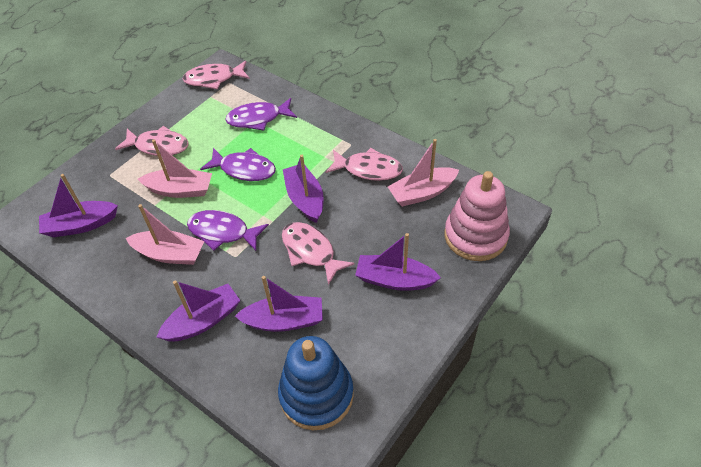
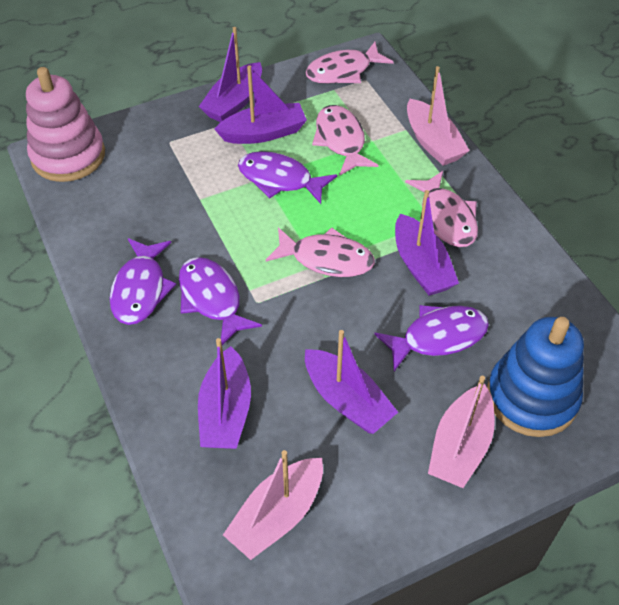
purple fish: [187,210,269,251] [200,148,276,181] [225,98,297,131] = 3 -> [109,238,176,325] [179,257,262,345] [238,151,337,204] [374,305,489,371] = 4

